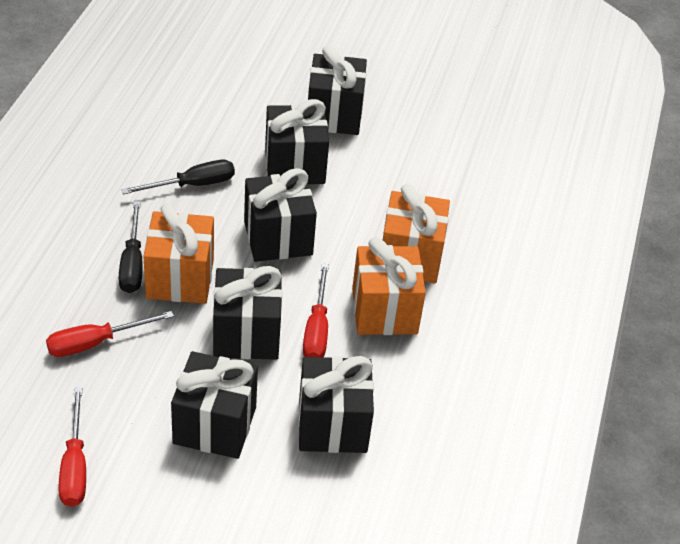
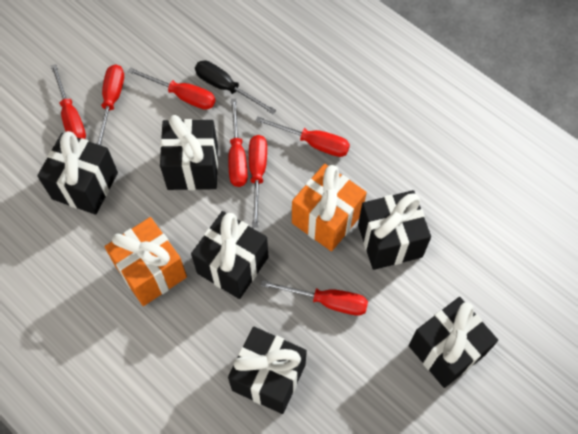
black screwdriver: [119,201,143,293] [121,160,235,194] = 2 -> [195,60,276,114] = 1
orange gift: [143,203,214,304] [352,237,426,335] [383,184,450,284] = 3 -> [104,217,187,306] [292,164,367,251] = 2
red screwdriver: [46,311,174,357] [59,387,86,507] [303,263,329,357] = 3 -> [51,64,86,139] [96,64,124,146] [127,67,215,110] [228,99,248,187] [249,135,267,228] [255,116,350,157] [261,280,368,316] = 7

